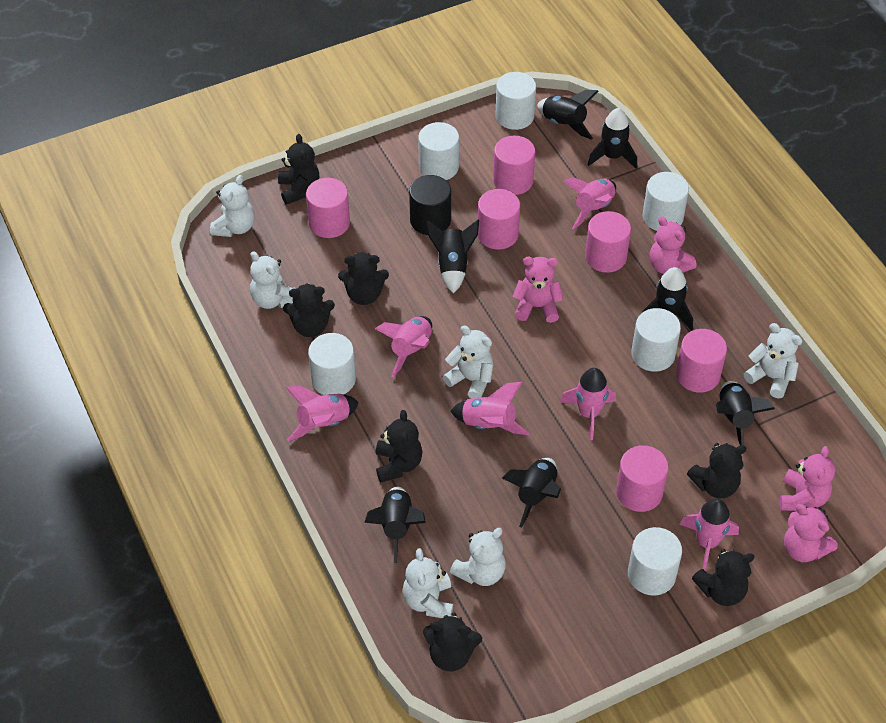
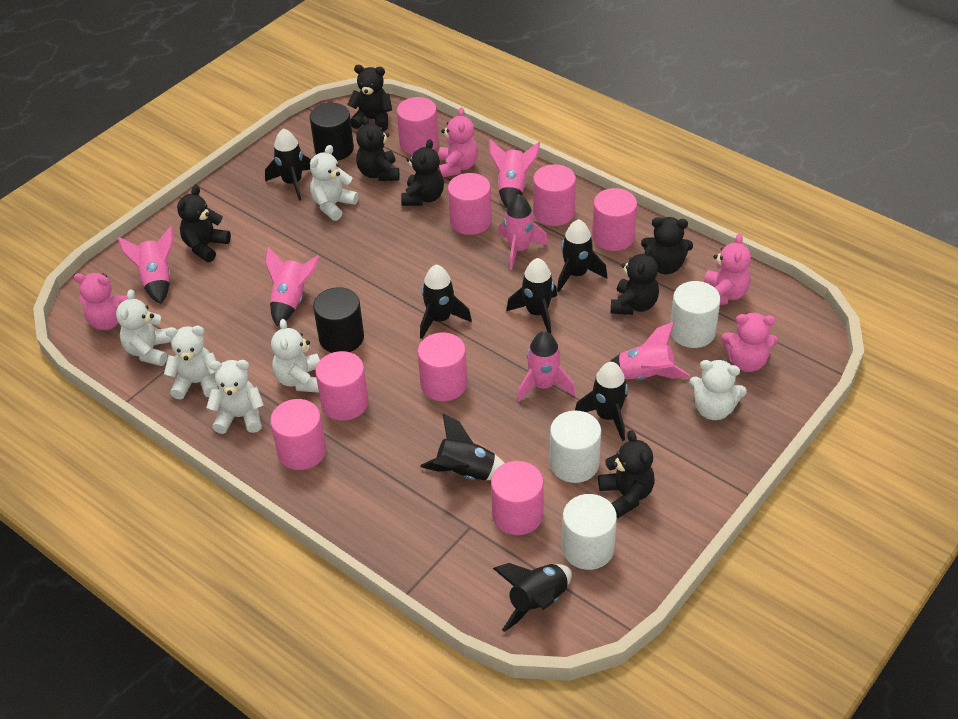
black cylinder: [409,175,451,235] = 1 -> [310,103,354,161] [313,287,364,353] = 2
pink cylinder: [306,178,350,238] [478,189,520,250] [493,136,535,195] [585,211,631,273] [616,445,669,512] [676,329,727,393] = 6 -> [270,399,326,470] [315,351,369,421] [397,97,439,155] [418,332,467,401] [448,173,492,235] [491,461,544,535] [533,164,576,226] [592,188,637,251] = 8
white cylinder: [308,333,356,395] [418,122,459,180] [496,72,536,130] [628,527,682,596] [631,308,681,372] [643,172,689,231] = 6 -> [550,410,601,483] [562,494,617,570] [670,281,721,348] = 3

